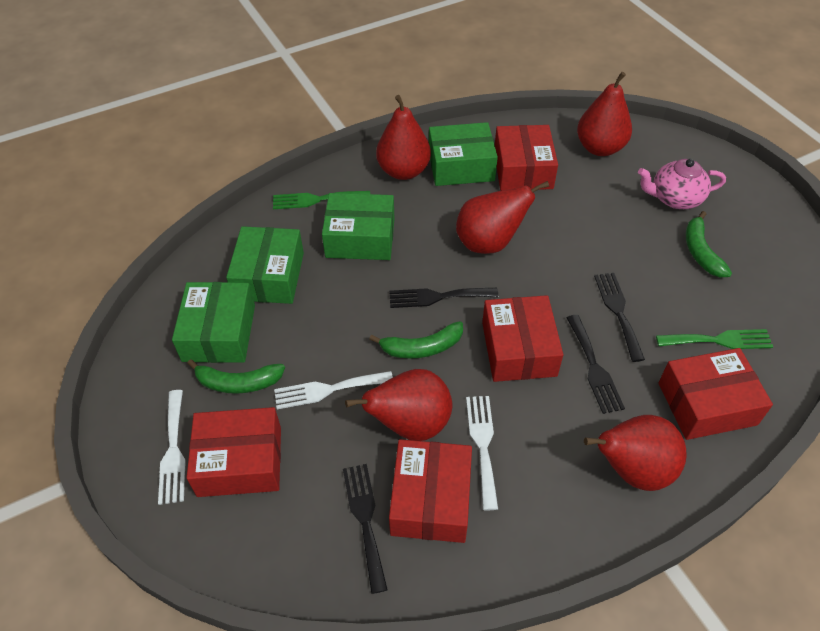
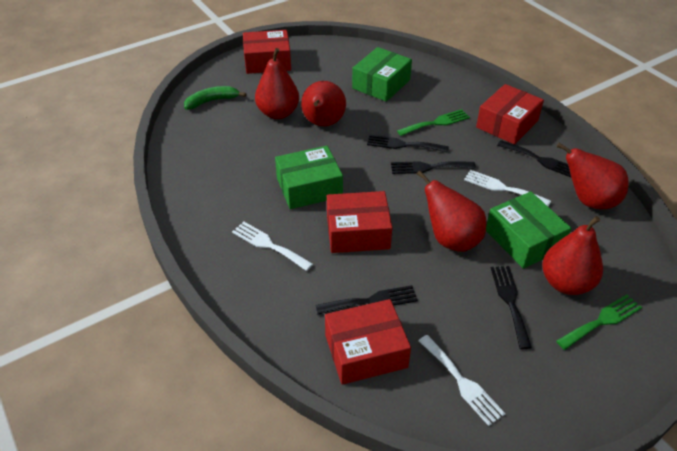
black fork: [343,464,388,594] [389,288,498,308] [566,315,625,414] [594,273,645,362] = 4 -> [316,285,418,314] [367,135,449,153] [391,161,476,174] [491,266,532,349] [497,140,571,177] = 5
green banana: [187,359,285,394] [369,321,463,359] [686,211,732,277] = 3 -> [184,86,246,110] = 1
green box: [172,282,255,363] [226,226,304,304] [322,193,395,260] [429,122,498,186] = 4 -> [275,146,343,209] [352,47,412,102] [486,192,572,269] = 3
pink teapot: [638,159,726,209] = 1 -> none = 0
red box: [187,407,281,497] [389,439,472,543] [482,295,563,382] [495,125,558,191] [658,348,773,440] = 5 -> [243,30,291,74] [325,299,411,385] [327,191,392,253] [476,84,544,145] = 4

